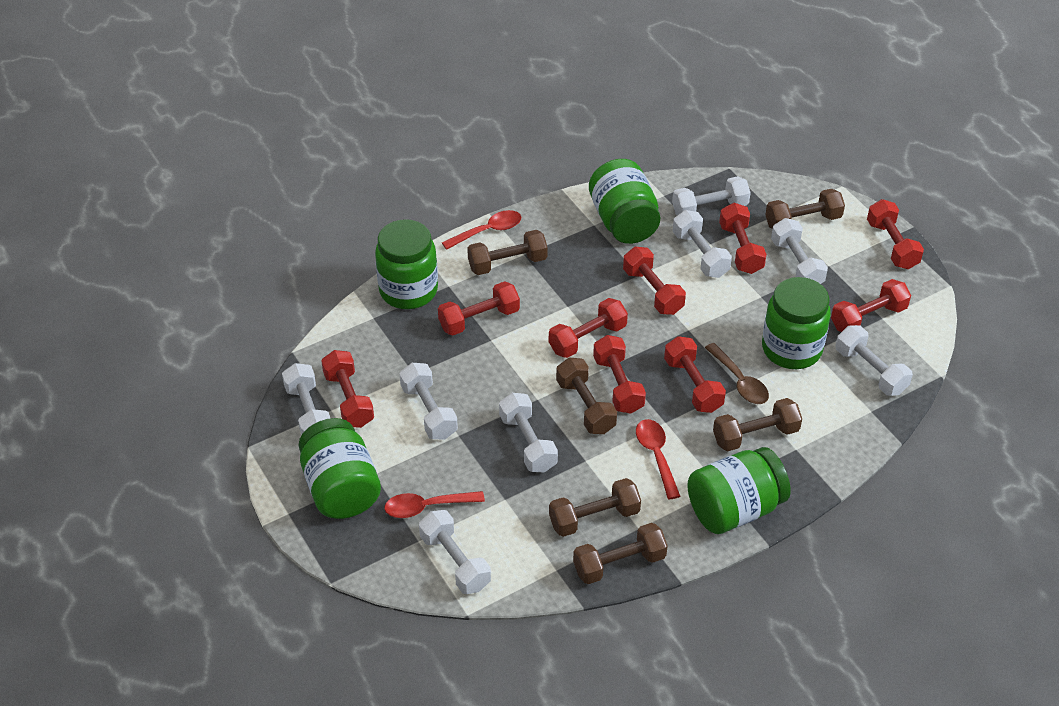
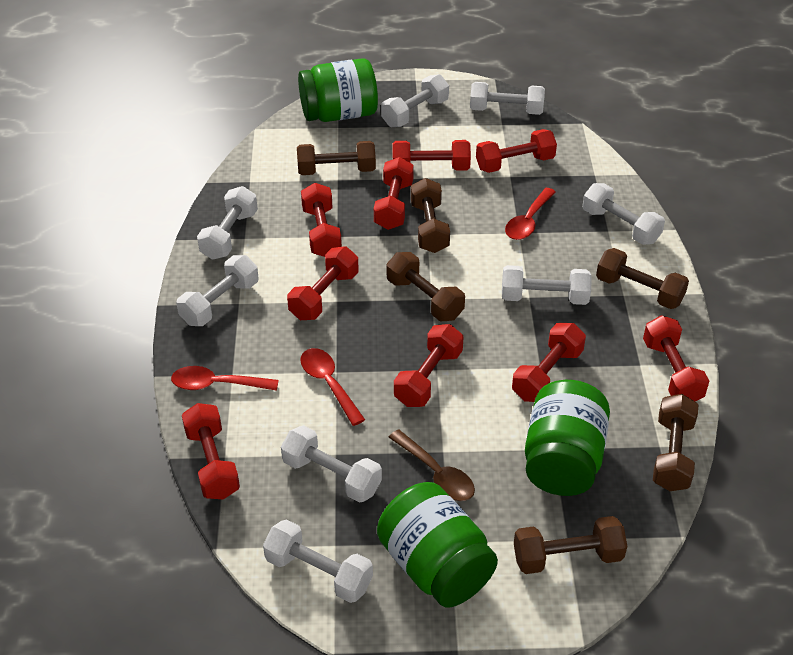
green jar: [299,418,381,519] [375,219,438,309] [589,159,661,244] [687,447,791,534] [762,277,831,369] = 5 -> [298,58,378,122] [377,482,498,608] [525,380,610,496] = 3

